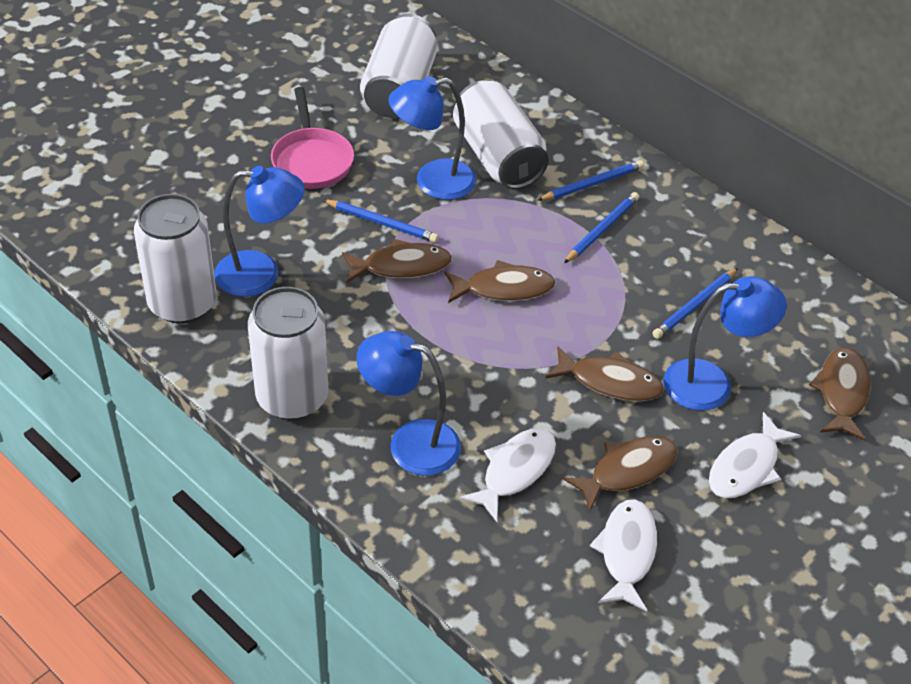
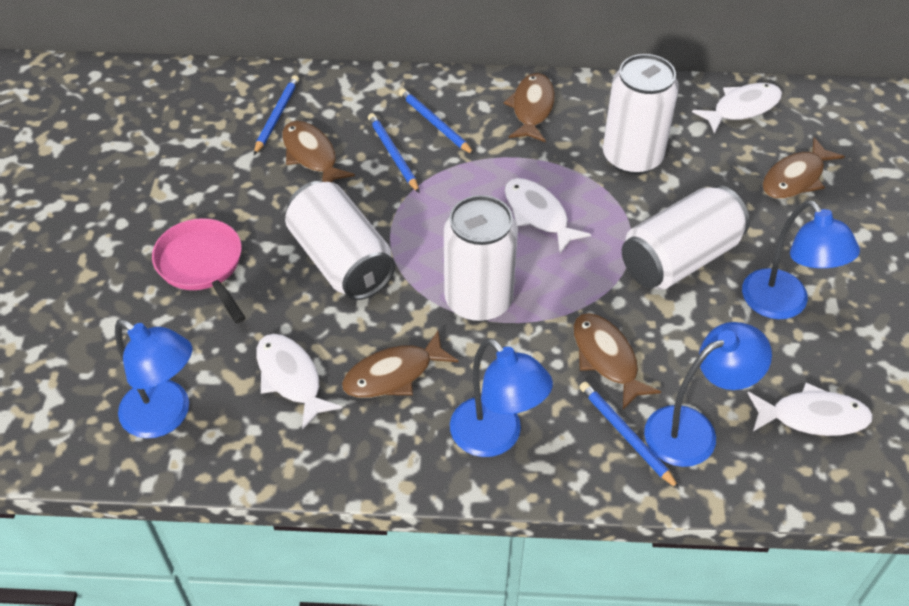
white fish: [459,428,556,522] [590,499,657,612] [709,412,801,498] = 3 -> [256,334,342,430] [505,178,591,253] [692,83,782,134] [748,382,873,436] = 4

